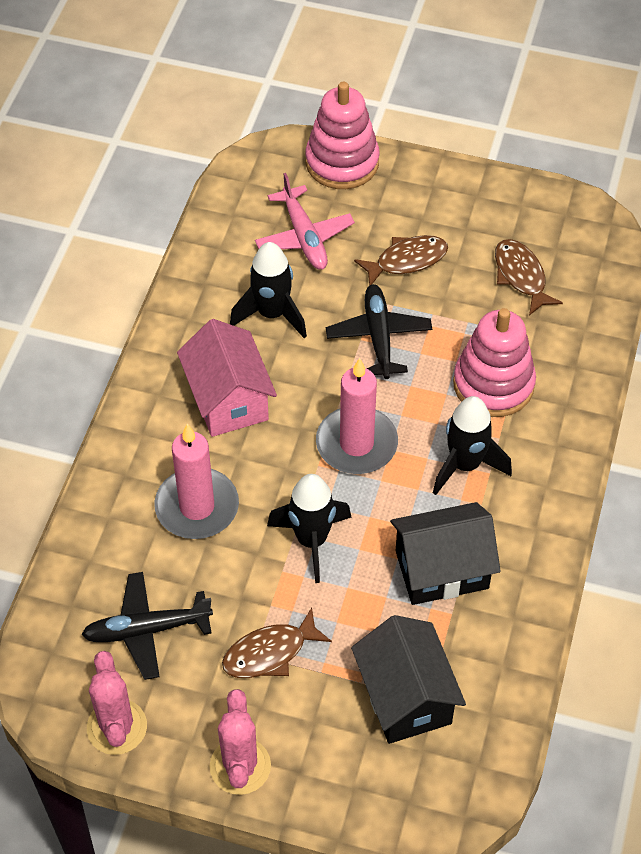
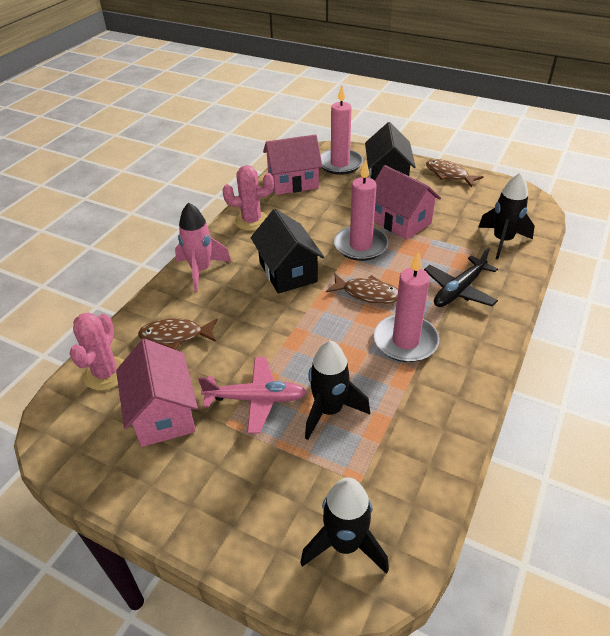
black plane: [82,572,213,680] [326,284,432,379] = 2 -> [424,247,498,307] = 1
pink candle: [154,424,239,539] [316,358,398,474] = 2 -> [320,85,363,175] [334,160,389,261] [374,251,439,362] = 3
pink house: [177,319,277,437] = 1 -> [116,339,198,447] [263,134,323,195] [374,165,441,240] = 3
pink rocket: none = 0 -> [175,202,231,292] = 1
pink stacking toy: [305,82,380,189] [453,308,536,417] = 2 -> none = 0

